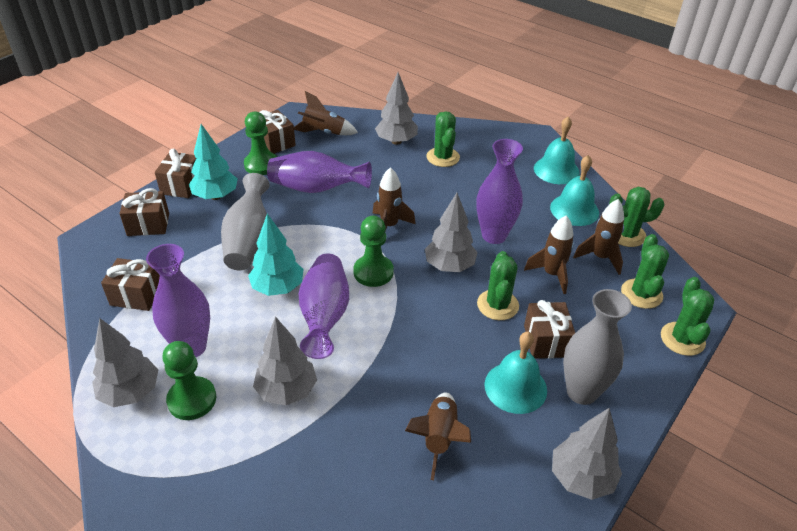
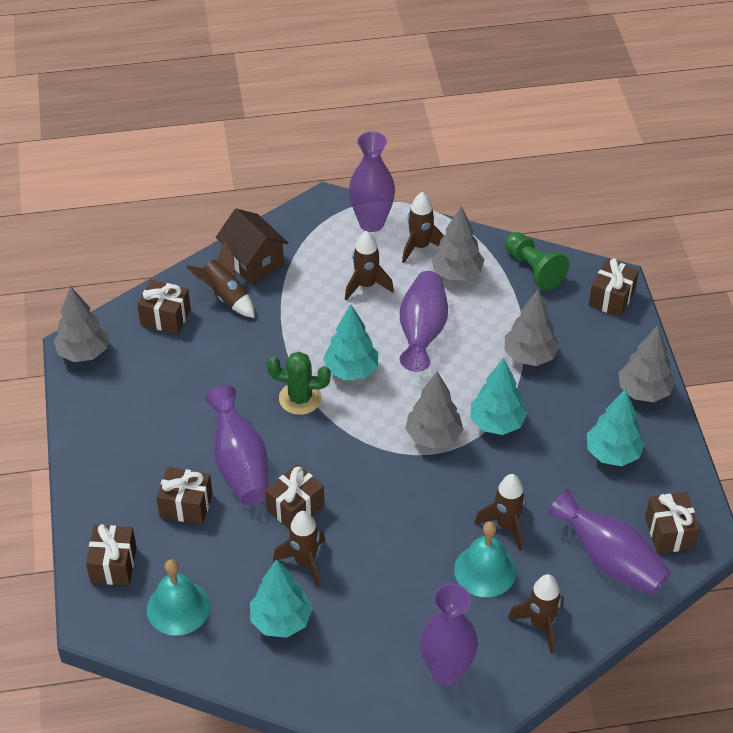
brown gift: [101,258,160,311] [119,188,169,236] [155,149,196,198] [260,110,296,154] [524,300,575,359] = 5 -> [86,524,137,585] [137,280,191,334] [156,467,213,525] [265,464,325,529] [589,258,639,317] [645,492,700,554] = 6
brown house: none = 0 -> [216,209,288,284] = 1
brown rocket: [294,91,358,135] [373,167,416,231] [405,392,471,480] [524,215,574,294] [573,199,624,275] = 5 -> [186,241,255,318] [273,511,326,588] [345,231,394,301] [402,192,444,263] [475,474,526,551] [508,574,564,653] = 6
green cactus: [426,111,460,167] [477,251,519,320] [609,187,665,247] [621,234,669,309] [661,277,714,356] = 5 -> [267,351,331,415] = 1
green pawn: [162,341,216,420] [244,112,277,175] [353,216,394,287] = 3 -> [505,232,569,290] = 1
grey vase: [221,173,270,270] [563,289,632,405] = 2 -> none = 0
purple vase: [146,244,210,357] [267,151,372,193] [299,253,349,359] [476,139,523,244] = 4 -> [205,385,268,505] [349,132,395,232] [400,271,448,372] [420,583,478,686] [548,489,671,596] = 5
turquoise bell: [484,332,547,414] [534,117,580,184] [550,155,599,226] = 3 -> [147,559,210,636] [454,521,516,597] = 2
turquoise tree: [189,124,238,200] [248,213,304,296] = 2 -> [250,559,313,638] [323,304,378,381] [470,358,528,435] [587,389,645,466] = 4

